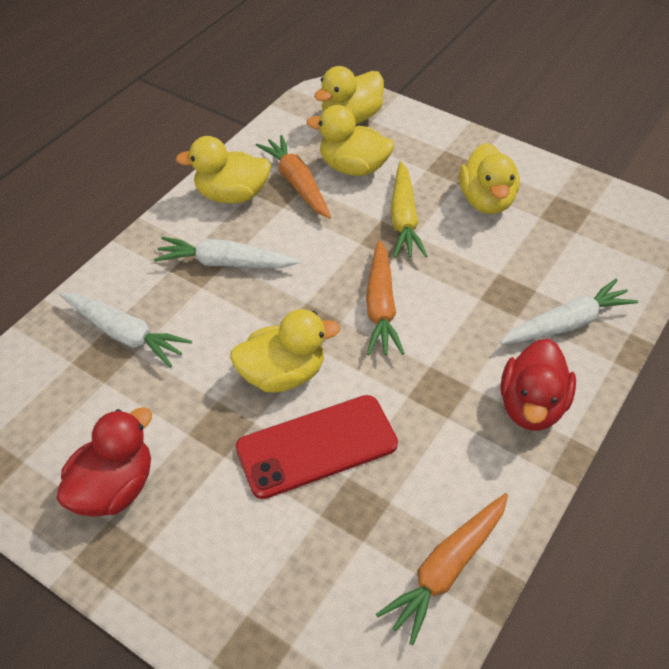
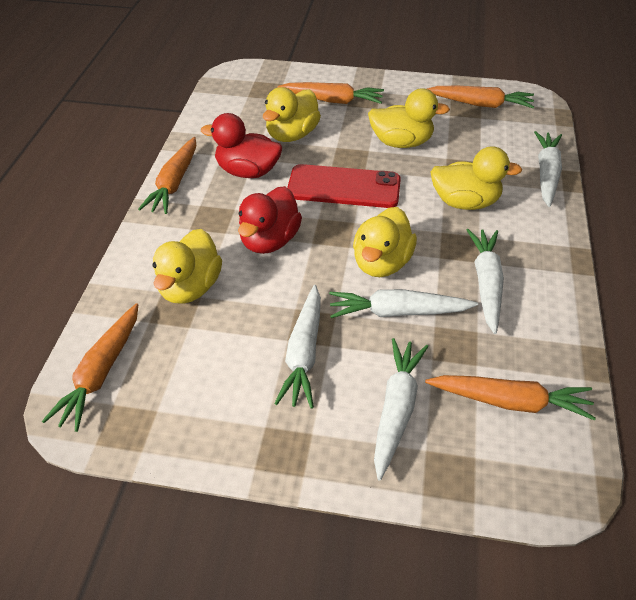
orange carrot: [256,135,331,219] [366,240,405,355] [376,493,508,645] = 3 -> [42,303,138,432] [138,137,196,214] [277,82,384,104] [425,375,596,420] [427,86,534,108] = 5
white carrot: [59,293,192,367] [154,237,300,268] [500,279,638,344] = 3 -> [274,285,321,409] [329,289,478,318] [374,338,428,481] [467,229,504,334] [534,131,562,207] = 5
yellow carrot: [391,161,427,258] = 1 -> none = 0

